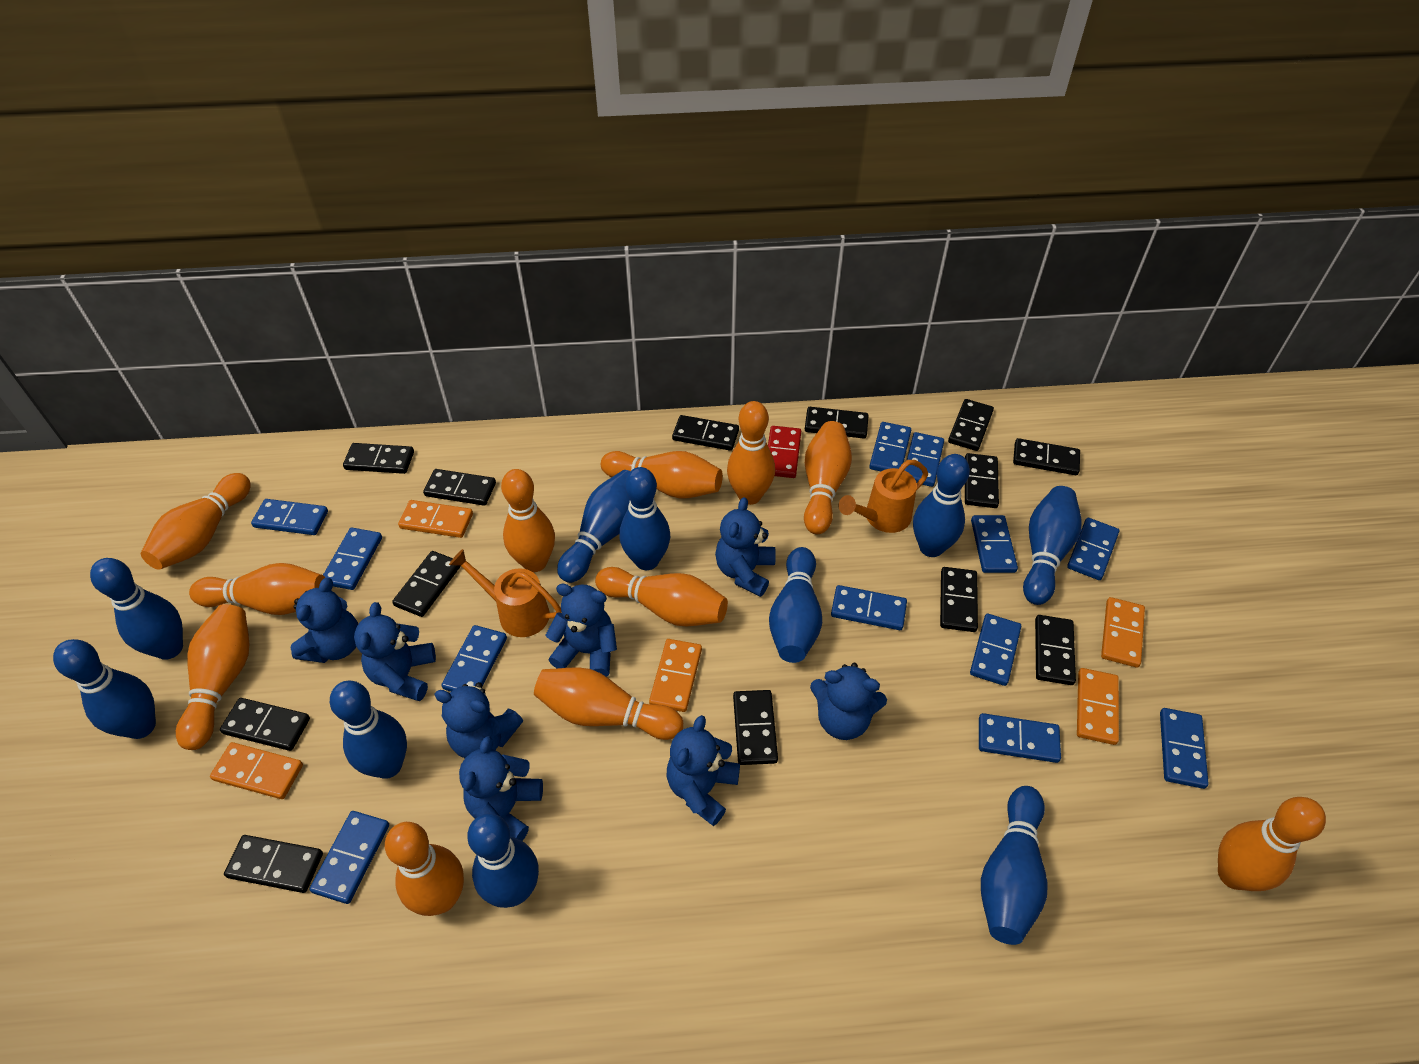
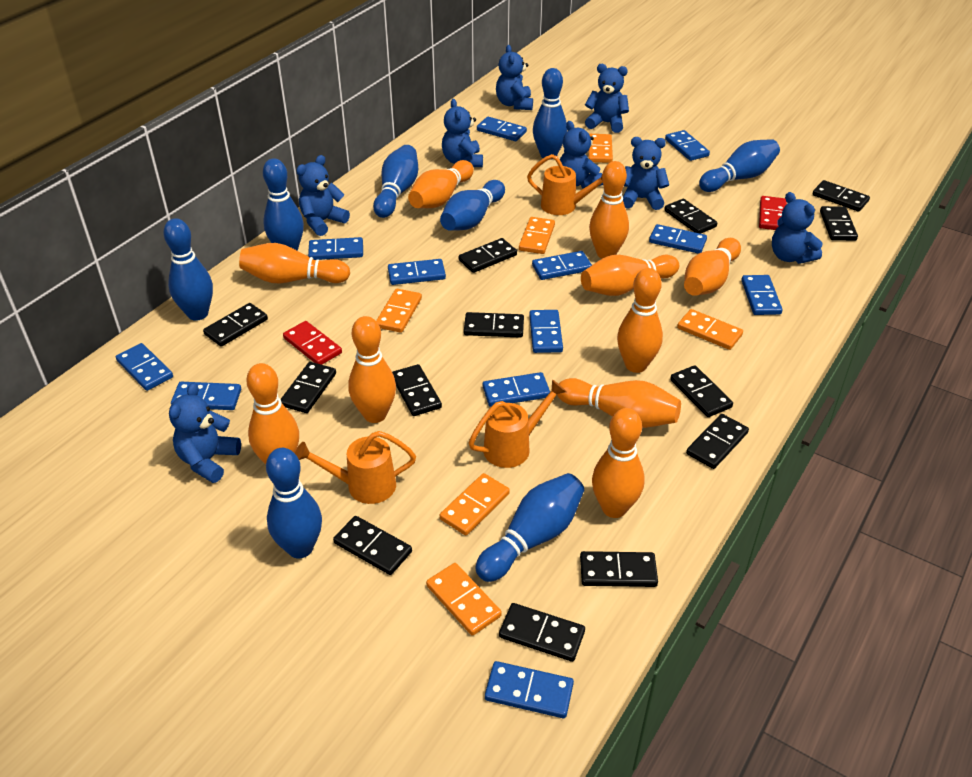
blue bowling pin: [53,639,156,739] [90,558,183,660] [330,681,407,779] [467,813,539,908] [557,470,630,583] [619,467,670,570] [769,547,822,663] [913,454,970,557] [981,786,1048,945] [1023,486,1081,605] = 10 -> [163,218,213,321] [263,158,304,251] [266,448,322,559] [373,145,418,218] [440,180,505,231] [476,473,584,582] [533,68,567,160] [699,139,780,192] = 8
orange bowling pin: [141,473,251,570] [176,604,249,750] [189,563,325,615] [385,822,464,916] [501,469,555,572] [534,667,683,740] [595,567,728,626] [601,451,723,499] [727,401,775,505] [804,421,852,534] [1218,797,1326,891] = 11 -> [239,243,350,283] [246,363,299,464] [348,316,396,423] [408,160,474,208] [557,378,681,428] [581,255,679,296] [589,161,629,259] [592,408,645,518] [617,268,663,373] [684,238,741,296] = 10
orange domino: [210,742,303,799] [398,500,473,538] [649,639,702,712] [1077,668,1119,745] [1101,597,1145,668] = 5 -> [376,289,422,333] [426,563,502,636] [440,473,510,535] [519,217,555,254] [588,134,613,163] [677,309,743,350] = 6
orange watering can: [449,549,562,637] [839,460,928,533] = 2 -> [295,431,416,504] [469,380,567,468] [527,154,603,215] = 3
red domino: [768,426,801,478] = 1 -> [283,321,342,365] [759,196,787,230] = 2

